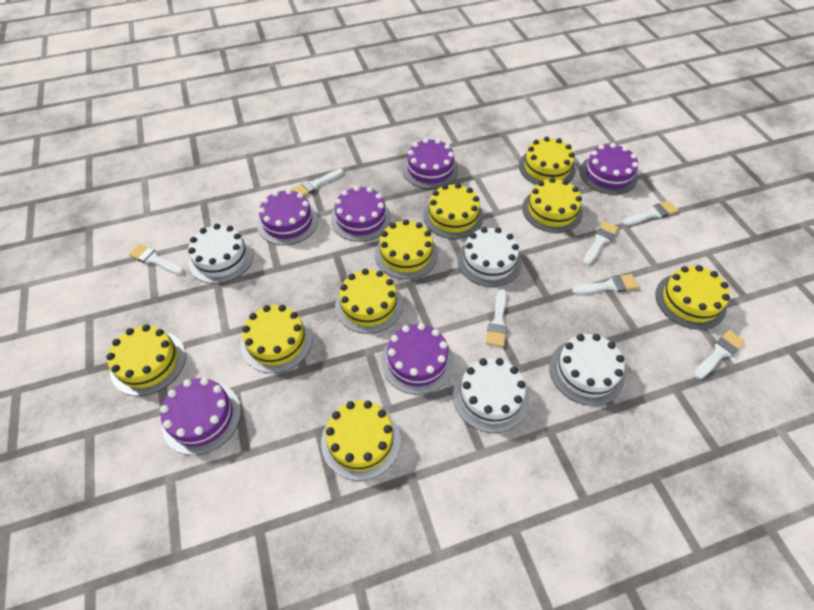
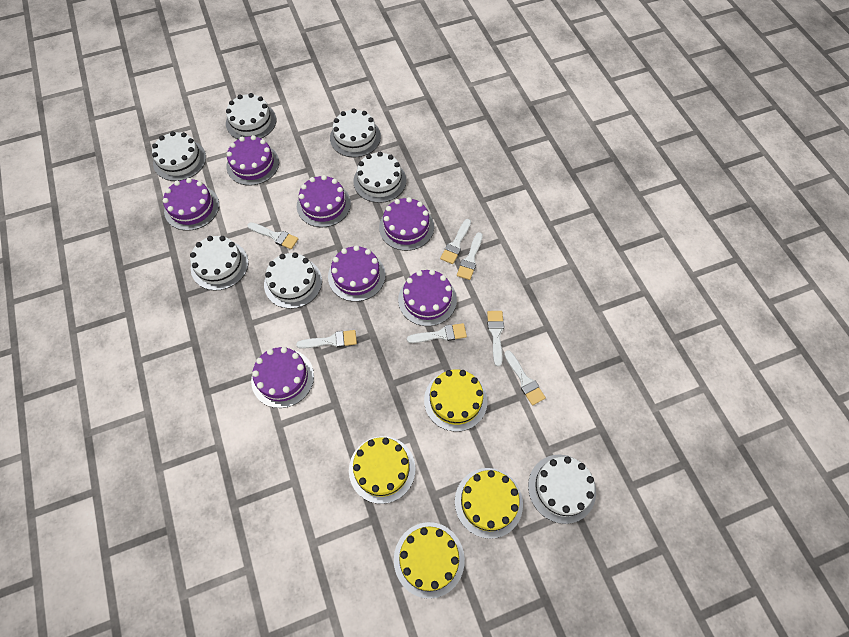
purple cake: [160,378,241,455] [257,189,318,245] [331,186,391,242] [381,323,454,395] [402,138,458,189] [580,143,638,195] = 6 -> [163,178,219,231] [226,135,279,186] [251,347,314,408] [297,175,351,227] [328,245,386,302] [379,197,434,251] [398,269,457,326] = 7
white cake: [188,224,254,284] [453,358,529,433] [457,227,522,287] [549,334,625,406] = 4 -> [152,131,206,181] [190,236,249,291] [226,93,276,139] [264,252,322,309] [330,108,381,157] [353,152,406,203] [528,455,596,524] = 7
yellow cake: [106,324,186,396] [241,305,313,373] [321,401,401,481] [335,269,403,334] [375,219,438,279] [423,183,484,239] [519,137,576,185] [522,177,583,233] [655,265,730,330] = 9 -> [349,436,416,504] [394,522,465,599] [424,369,488,432] [455,468,523,539] = 4

